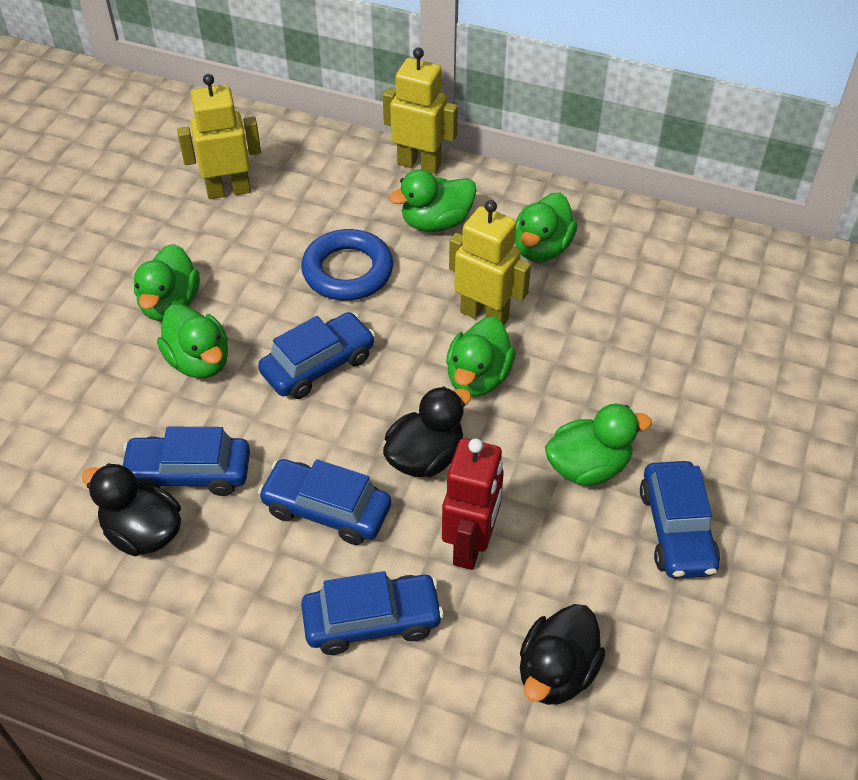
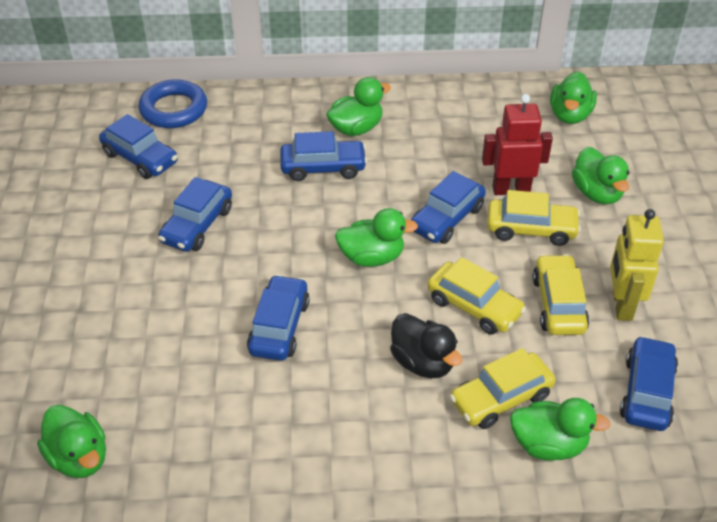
black duck: [82,463,181,556] [383,386,472,477] [520,604,606,705] = 3 -> [390,313,462,378] = 1
blue car: [123,427,250,496] [258,312,375,399] [258,459,391,545] [301,571,444,655] [640,461,720,579] = 5 -> [99,114,178,179] [158,177,232,252] [247,275,310,361] [280,131,367,181] [411,171,486,244] [620,336,678,431] = 6
yellow car: none = 0 -> [427,257,526,335] [449,348,556,429] [487,190,581,246] [532,254,589,335] = 4
yellow robot: [177,74,261,199] [383,48,458,174] [449,200,531,325] = 3 -> [610,209,664,321] = 1

